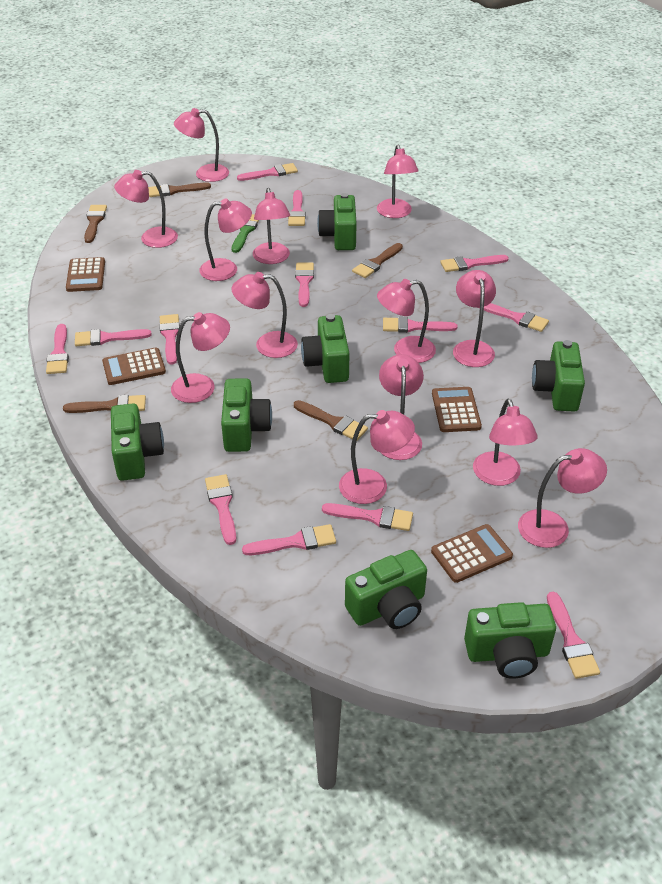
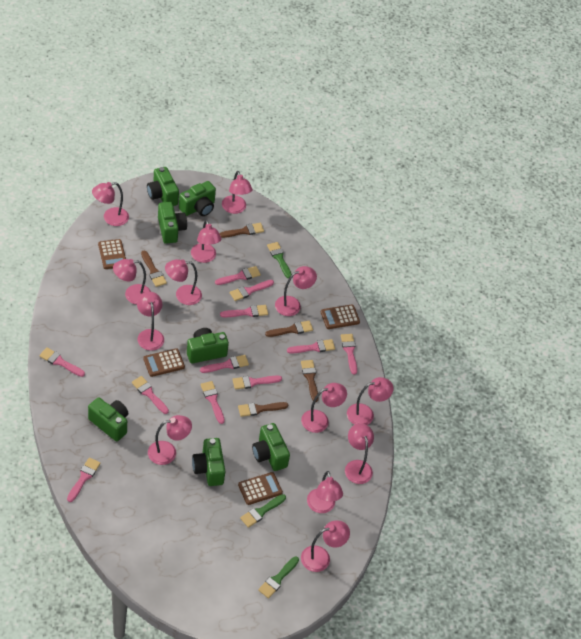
green brush: [232,214,259,253] = 1 -> [240,494,286,528] [258,557,299,599] [267,242,292,279] = 3
pink brush: [46,324,69,374] [75,329,152,346] [159,314,180,365] [205,474,236,545] [237,163,298,181] [242,524,336,555] [288,190,306,226] [295,263,314,307] [322,503,413,531] [383,317,458,333] [440,255,509,272] [484,303,549,332] [547,592,600,679] = 13 -> [39,347,85,377] [67,458,101,502] [132,376,169,414] [200,355,249,373] [200,381,225,424] [215,266,261,285] [220,305,268,317] [230,280,274,301] [232,376,282,389] [287,339,335,354] [341,334,357,375] = 11

